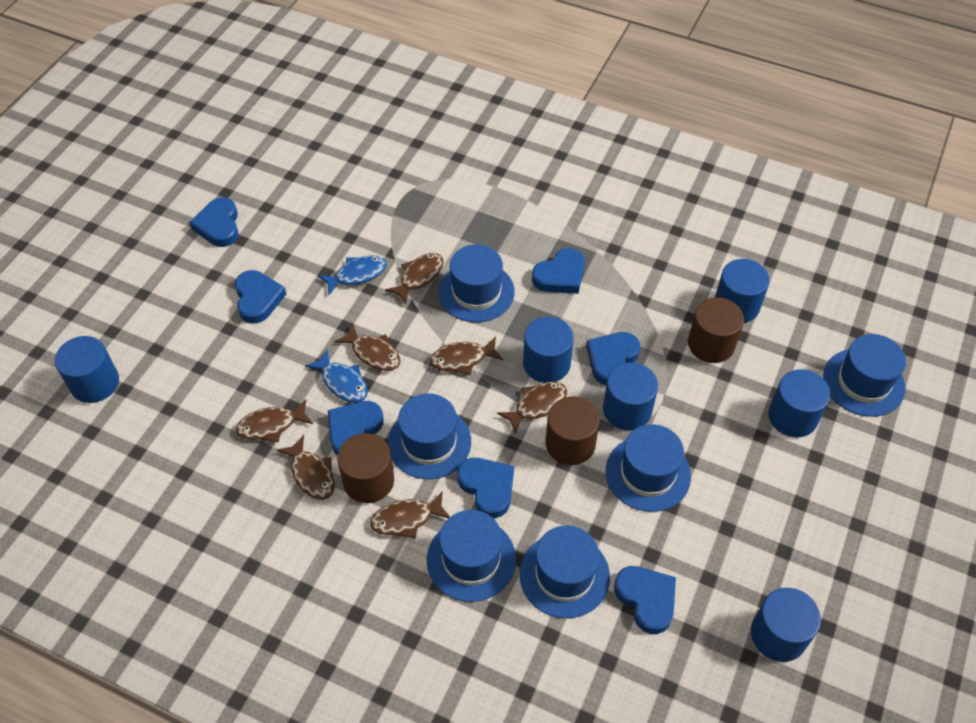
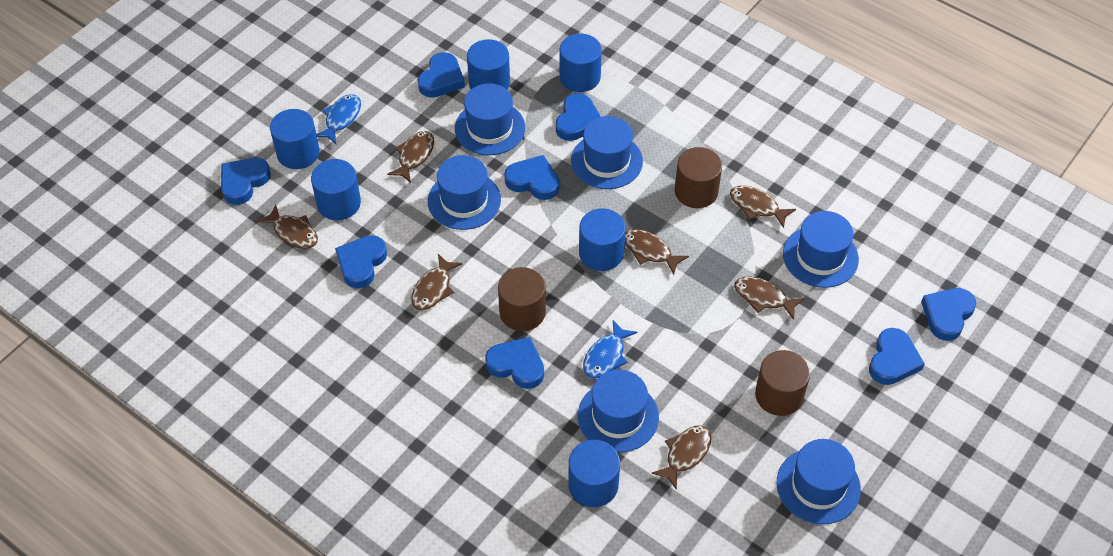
blue heart: [189,198,239,247] [235,270,286,324] [328,401,384,456] [457,458,514,518] [532,248,585,294] [586,332,641,385] [614,566,676,634] = 7 -> [221,158,271,205] [335,235,387,288] [418,52,465,98] [485,337,544,389] [504,155,559,200] [556,93,601,141] [869,328,925,385] [921,288,977,341] = 8

